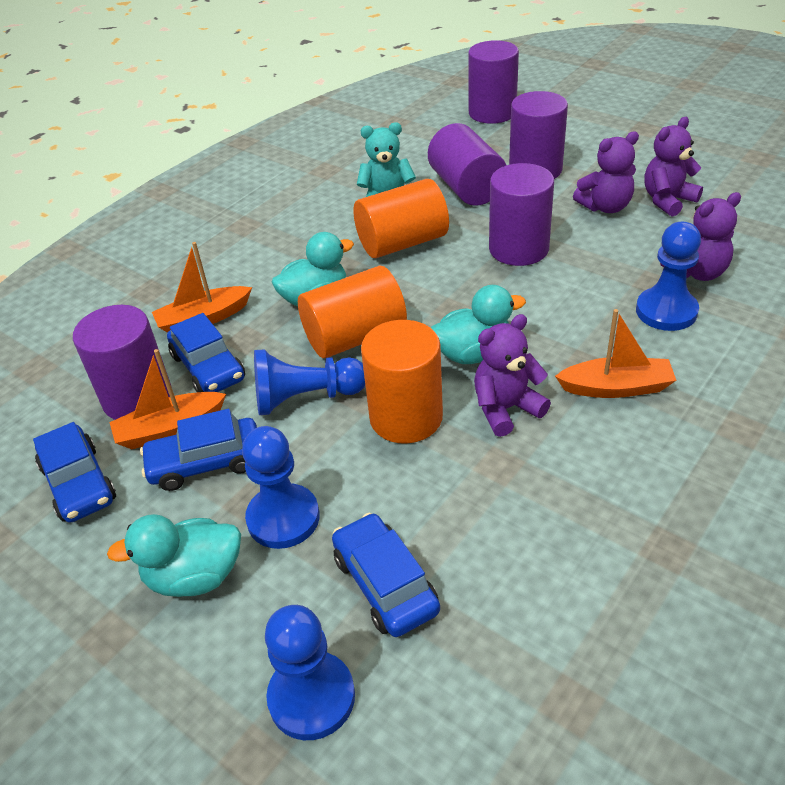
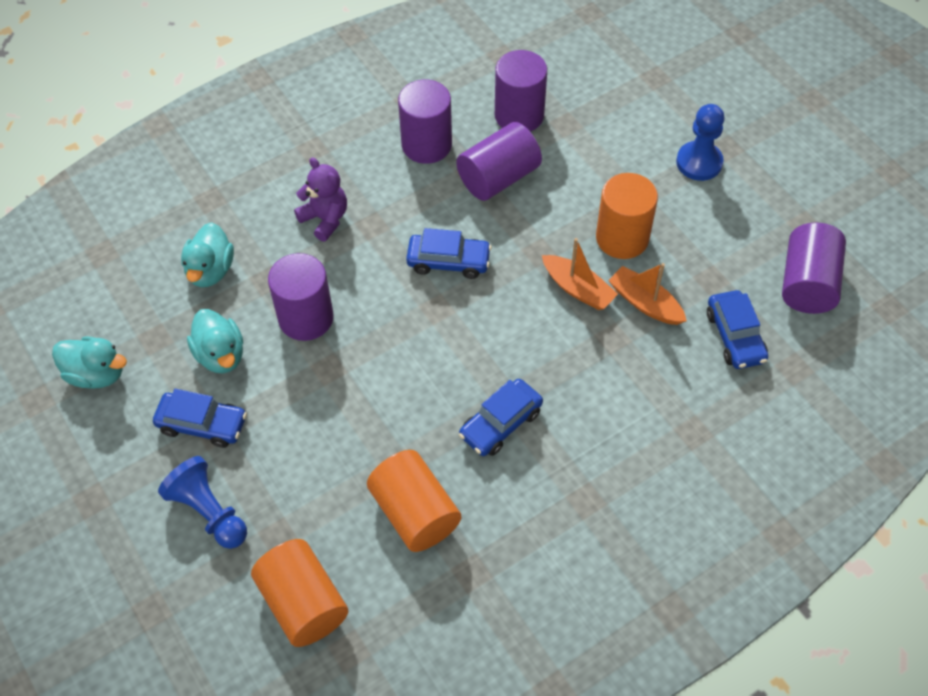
blue pawn: [242,426,320,549] [254,349,365,415] [265,605,355,740] [636,222,701,331] = 4 -> [158,456,247,549] [676,104,725,181] = 2
orange boat: [109,349,226,449] [152,242,252,333] [555,309,676,398] = 3 -> [542,238,618,310] [608,263,687,325] = 2
purple teddy bear: [474,314,551,437] [573,131,639,213] [644,117,703,217] [660,192,741,281] = 4 -> [294,157,347,241] = 1
turquoise teddy bear: [357,122,416,197] = 1 -> none = 0

